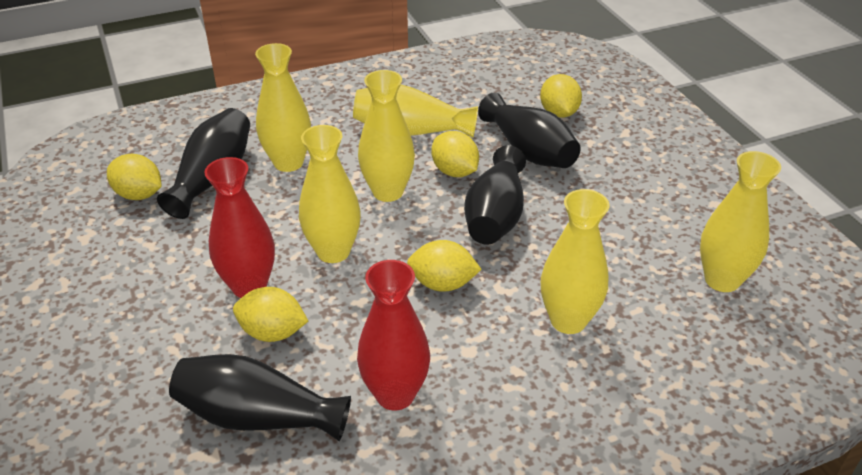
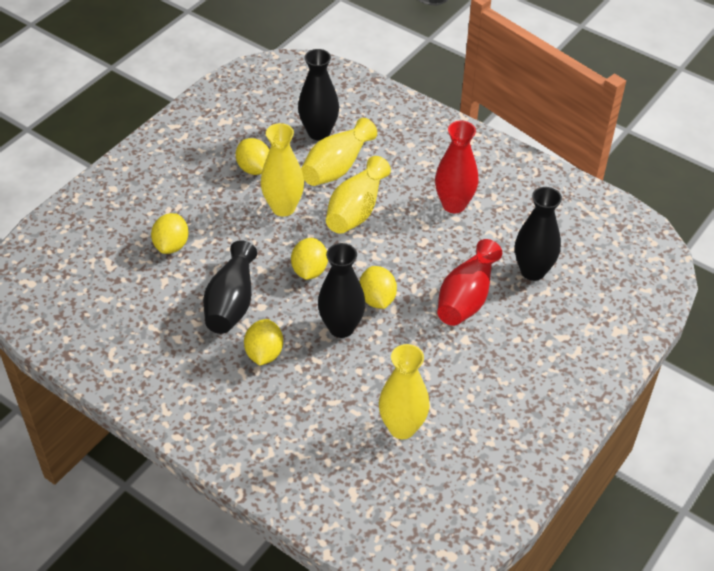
yellow vase: [255,43,311,172] [299,125,361,263] [353,85,478,138] [358,70,415,202] [541,189,610,334] [700,151,781,292] = 6 -> [260,123,304,217] [301,118,377,186] [326,156,391,234] [379,344,430,439] = 4

